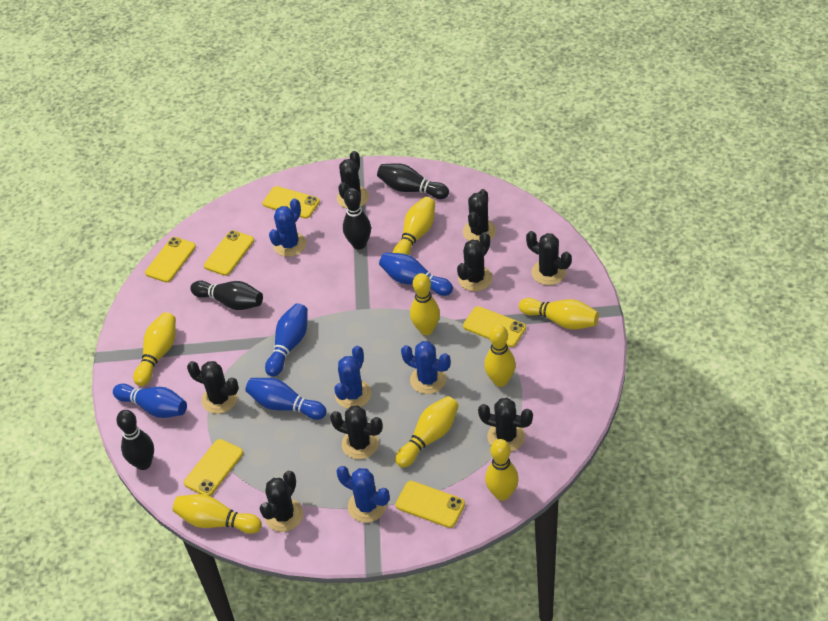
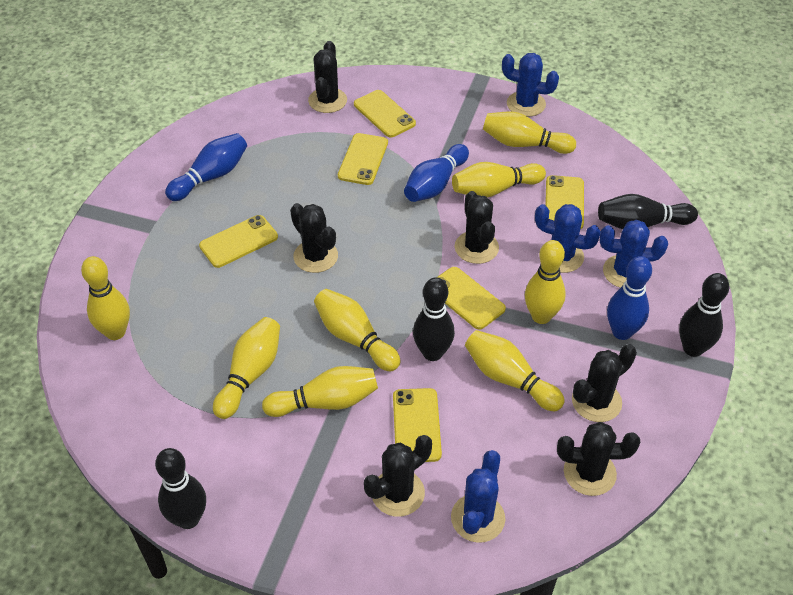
black cactus: [187,361,239,414] [259,470,303,532] [330,406,383,459] [337,151,369,208] [457,232,492,291] [463,189,496,242] [478,398,533,451] [526,231,572,285] = 8 -> [290,203,338,273] [308,41,347,113] [364,435,432,517] [455,191,499,264] [557,422,640,496] [572,344,637,422] = 6
blue bowling pin: [113,384,187,418] [246,378,327,420] [265,303,308,377] [379,252,453,296] = 4 -> [165,133,247,201] [404,144,469,202] [607,256,652,340] = 3

